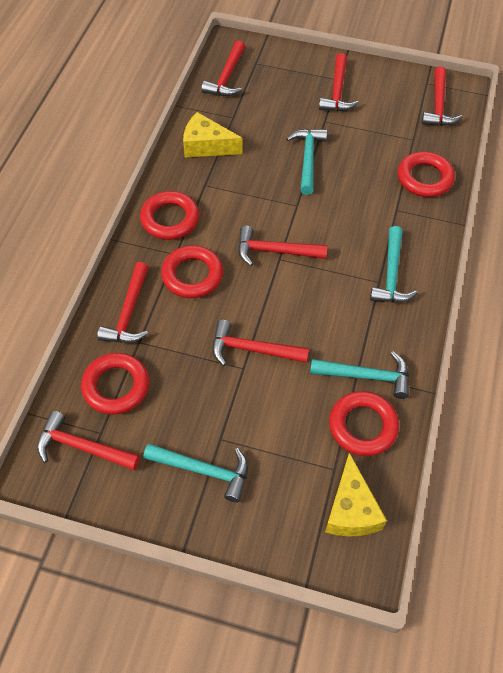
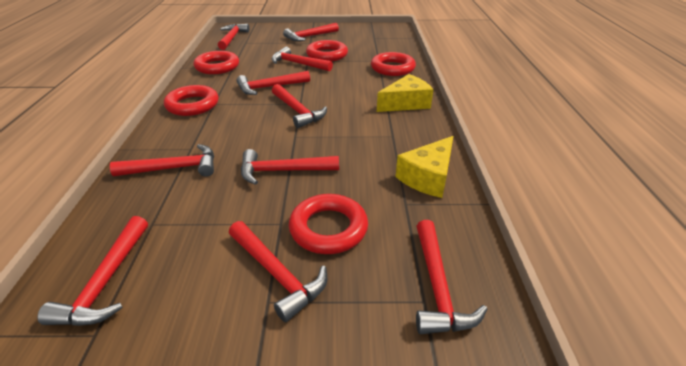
red hammer: [37,411,140,470] [97,262,149,343] [201,41,245,96] [212,320,309,366] [238,226,327,266] [319,53,359,111] [422,67,462,126] = 7 -> [37,216,148,326] [110,144,214,177] [218,24,249,50] [229,221,327,322] [237,71,310,95] [241,149,339,185] [272,47,333,71] [272,84,327,128] [283,23,339,41] [416,220,488,334] = 10
turquoise hammer: [143,443,248,502] [286,129,327,195] [310,352,409,399] [370,226,418,303] = 4 -> none = 0

